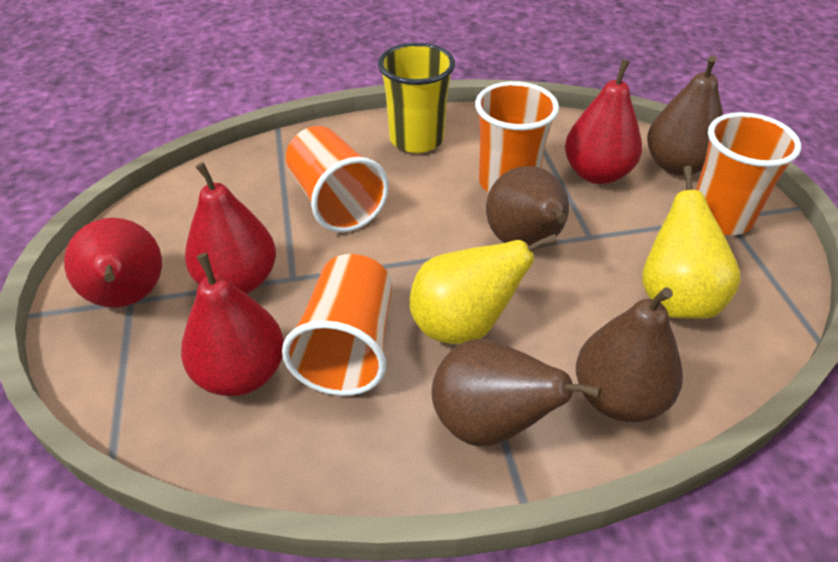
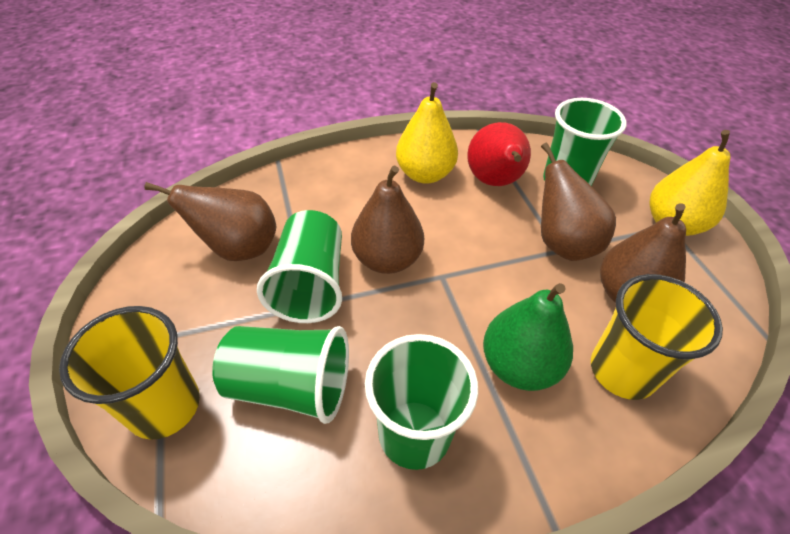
green cup: none = 0 -> [212,326,349,424] [257,210,342,323] [365,334,478,470] [543,98,626,186] = 4
green pear: none = 0 -> [483,283,573,391] = 1
orange cup: [282,254,392,396] [286,126,389,232] [475,81,559,193] [696,112,801,235] = 4 -> none = 0
red pear: [64,218,162,308] [181,253,284,396] [185,162,276,294] [565,59,642,184] = 4 -> [467,122,531,186] = 1
yellow cup: [378,42,455,153] = 1 -> [59,306,200,440] [591,274,723,400] = 2

